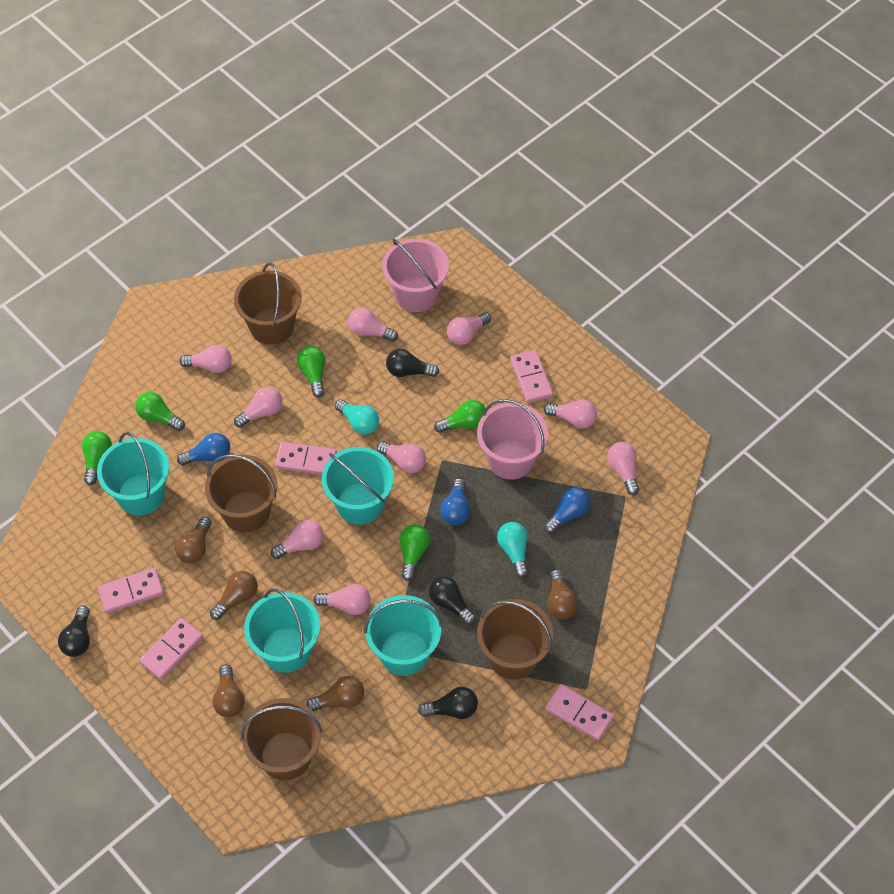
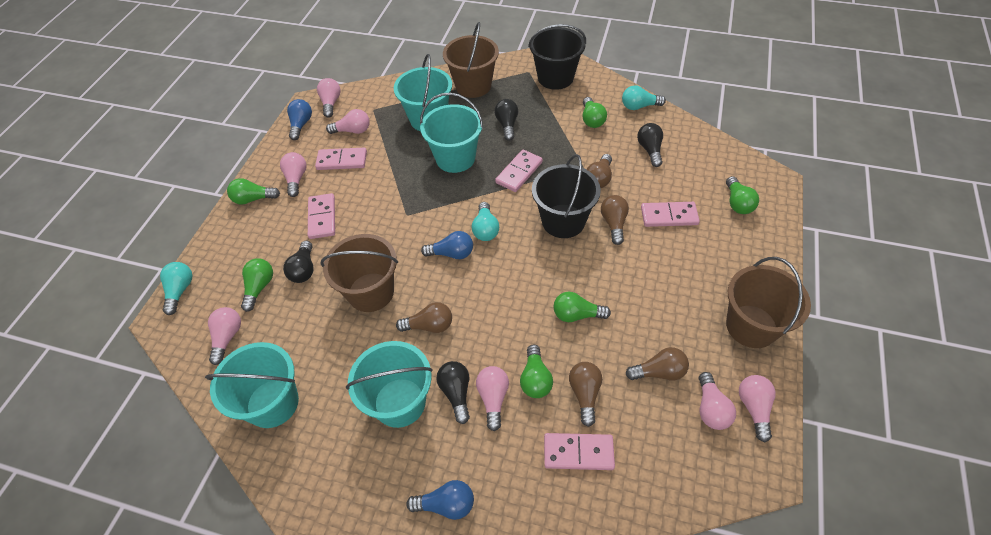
black bucket: none = 0 -> [528,24,586,90] [532,154,601,238] = 2
brown bucket: [205,454,278,533] [234,262,302,345] [241,698,322,780] [477,599,553,679] = 4 -> [320,234,398,312] [443,22,499,98] [726,257,811,348] = 3
green light bulb: [82,431,112,485] [135,392,185,431] [297,346,325,397] [399,524,430,581] [434,400,486,433] = 5 -> [227,178,280,205] [241,258,273,312] [520,345,553,398] [553,292,611,322] [583,97,607,128] [726,176,759,214] = 6
pink bucket: [382,239,449,312] [477,399,548,480] = 2 -> none = 0
pink light bulb: [180,345,231,373] [234,387,282,428] [271,520,324,559] [313,584,371,615] [348,307,398,342] [377,441,426,473] [447,312,491,345] [544,400,597,429] [607,442,639,495] = 9 -> [208,307,241,365] [280,152,307,197] [317,78,341,118] [326,109,370,134] [476,366,509,431] [699,372,736,430] [739,375,776,442] = 7
turquoise light bulb: [335,399,379,435] [497,522,528,578] = 2 -> [160,262,192,315] [472,202,499,241] [622,85,666,110] = 3

